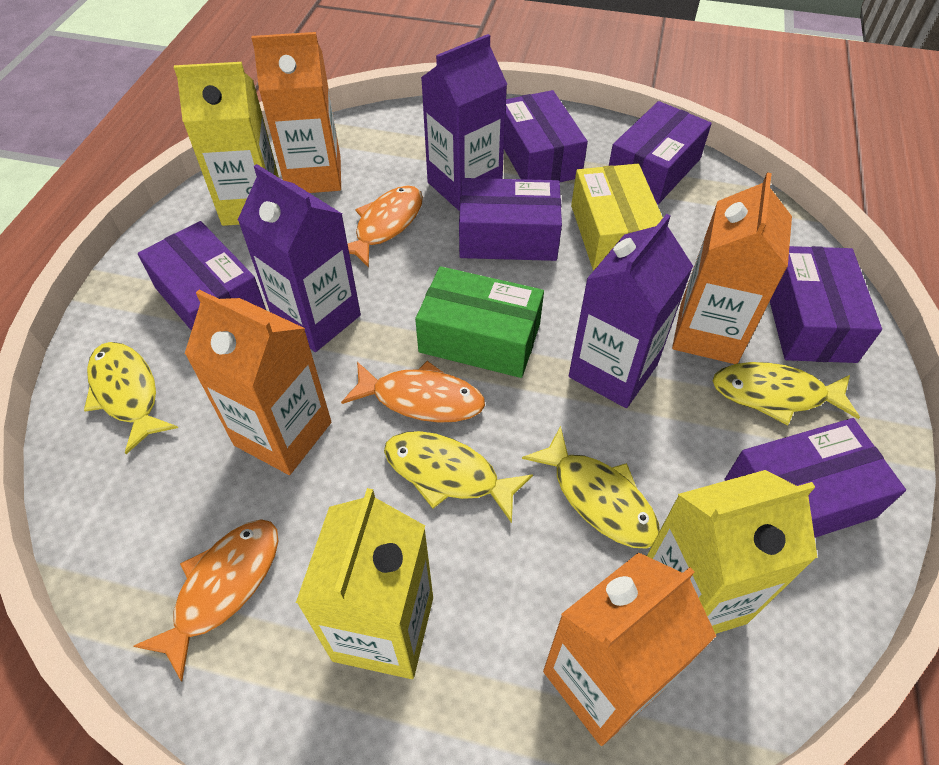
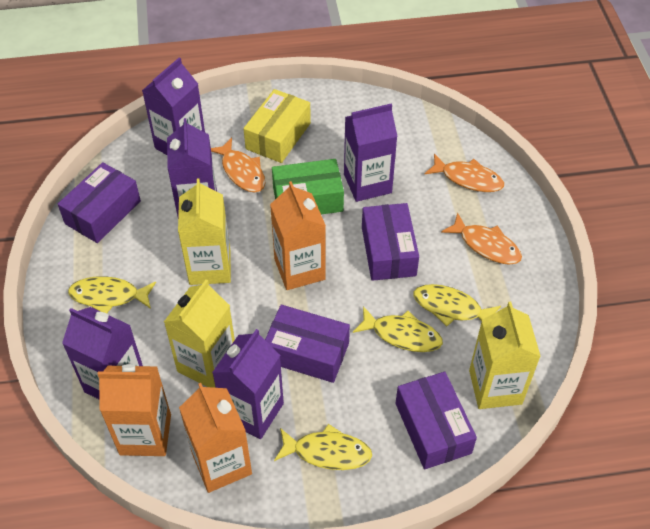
orange carton: [185,290,331,475] [251,32,341,193] [543,552,716,746] [672,172,792,364] = 4 -> [98,364,171,456] [179,383,252,493] [270,181,326,290] = 3
purple box: [138,221,266,331] [459,178,562,261] [504,90,588,182] [609,101,712,205] [724,418,906,538] [770,246,882,363] = 6 -> [58,162,141,243] [265,305,350,383] [362,203,419,281] [396,372,477,469] = 4
purple carton: [238,164,361,352] [421,34,508,211] [569,214,693,408] = 3 -> [62,307,143,399] [142,57,205,155] [167,118,217,216] [212,329,284,439] [344,103,398,202] = 5

